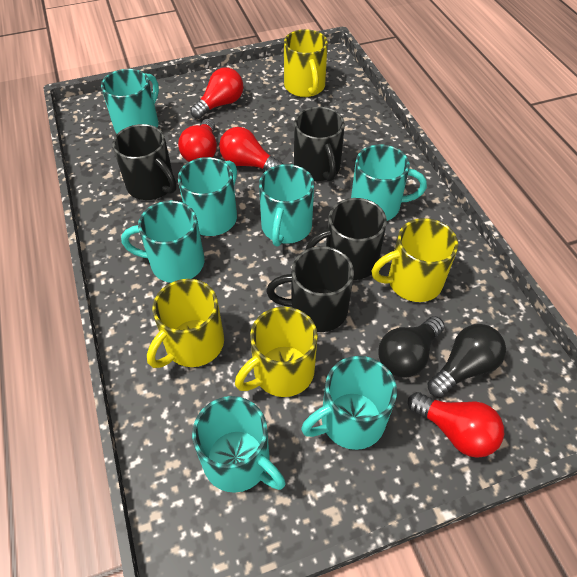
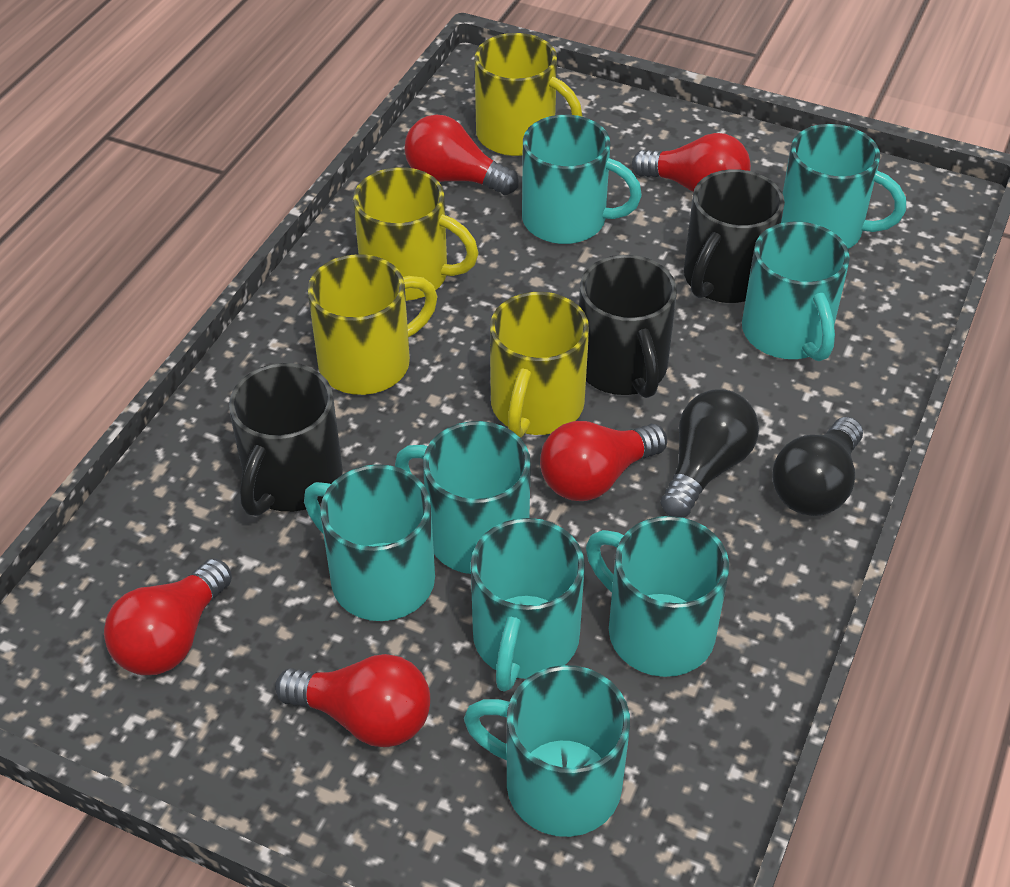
black mug: [112,124,177,200] [266,246,354,332] [294,107,345,181] [306,198,387,280] = 4 -> [229,363,343,516] [579,255,677,398] [684,169,785,303] = 3
red light bulb: [178,119,217,162] [190,67,243,119] [219,127,283,170] [408,392,504,458] = 4 -> [104,558,232,675] [275,654,430,747] [404,114,519,195] [540,421,667,501] [632,133,751,192] = 5
turquoise mug: [101,69,159,134] [121,201,204,283] [178,157,237,236] [192,396,286,493] [259,164,314,247] [301,356,397,450] [351,145,427,221] = 7 -> [304,464,435,621] [395,421,531,574] [464,665,630,837] [471,518,585,692] [522,115,642,244] [586,516,729,677] [742,222,850,361] [781,124,906,249] = 8

